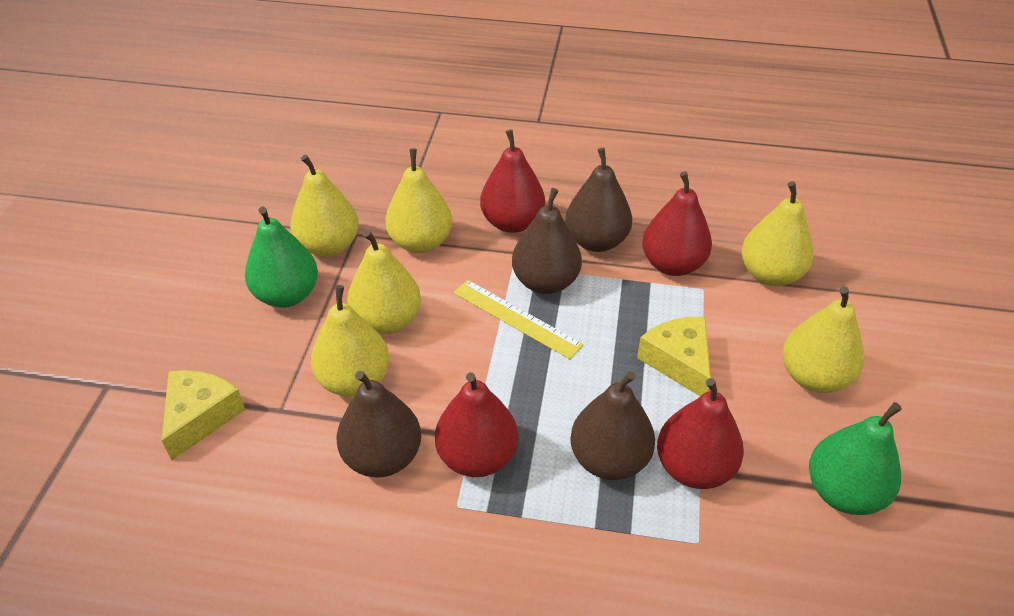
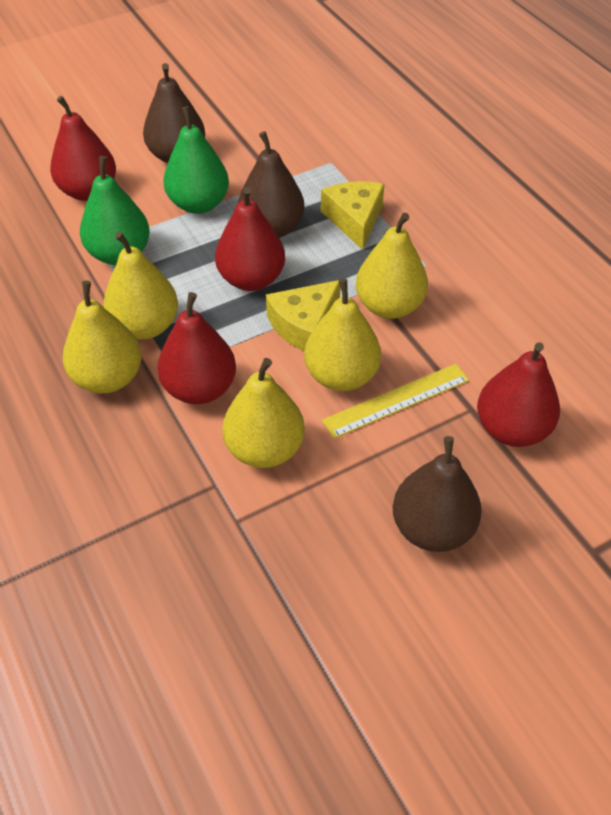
brown pear: [336,371,421,477] [512,188,582,294] [565,148,632,252] [570,371,655,480] = 4 -> [143,63,205,163] [238,131,305,238] [393,436,482,552] = 3
yellow pear: [290,155,359,257] [311,285,390,397] [347,230,421,334] [385,148,452,253] [742,181,814,286] [782,286,864,393] = 6 -> [63,281,142,393] [103,232,178,340] [222,358,305,468] [304,279,381,391] [356,213,428,319] = 5

